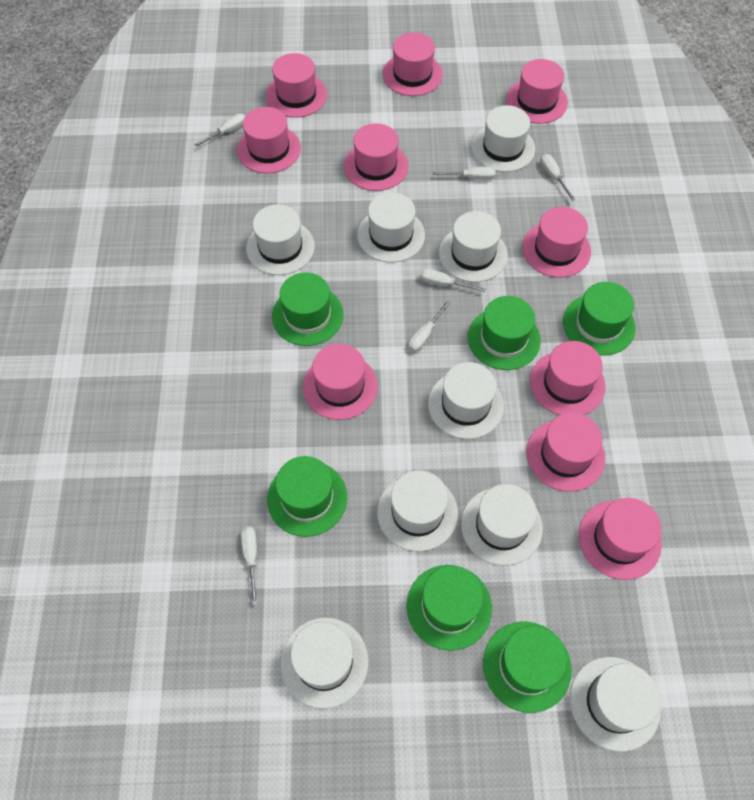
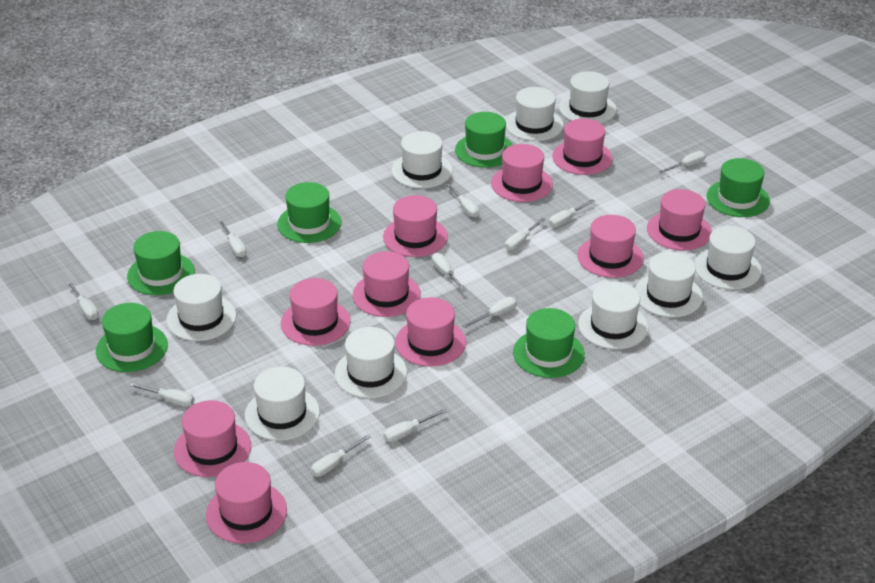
white screwdriver: [195,113,245,147] [241,526,258,605] [408,300,451,352] [420,268,486,292] [433,167,496,180] [540,154,575,201] = 6 -> [67,281,99,320] [129,383,195,406] [219,220,246,257] [311,435,371,477] [383,409,447,442] [432,253,466,292] [446,183,479,217] [463,297,517,328] [505,218,546,251] [549,199,595,227] [658,151,706,173] = 11

